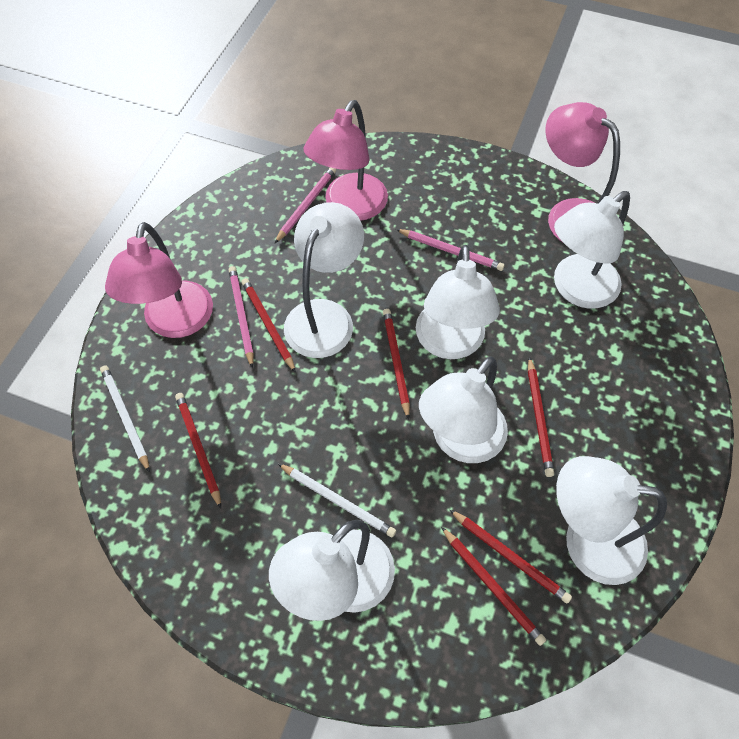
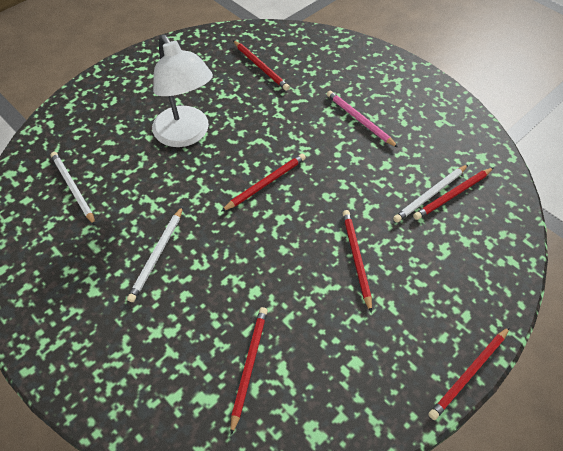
pink lamp: [105,222,213,338] [303,100,388,221] [545,102,620,242] = 3 -> none = 0
pink pencil: [229,266,254,368] [275,167,336,243] [396,229,505,271] = 3 -> [327,91,398,148] = 1
white lamp: [269,520,395,621] [284,202,364,358] [416,245,500,359] [419,356,508,463] [554,191,630,309] [556,456,667,585] = 6 -> [152,34,213,147] = 1
white pencil: [100,365,150,473] [278,464,396,537] = 2 -> [51,152,96,226] [127,206,183,302] [393,165,468,223] = 3

